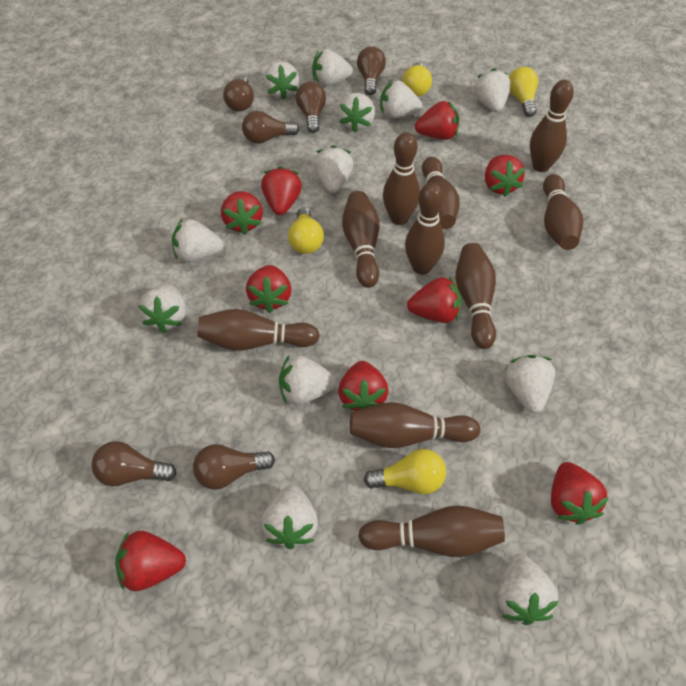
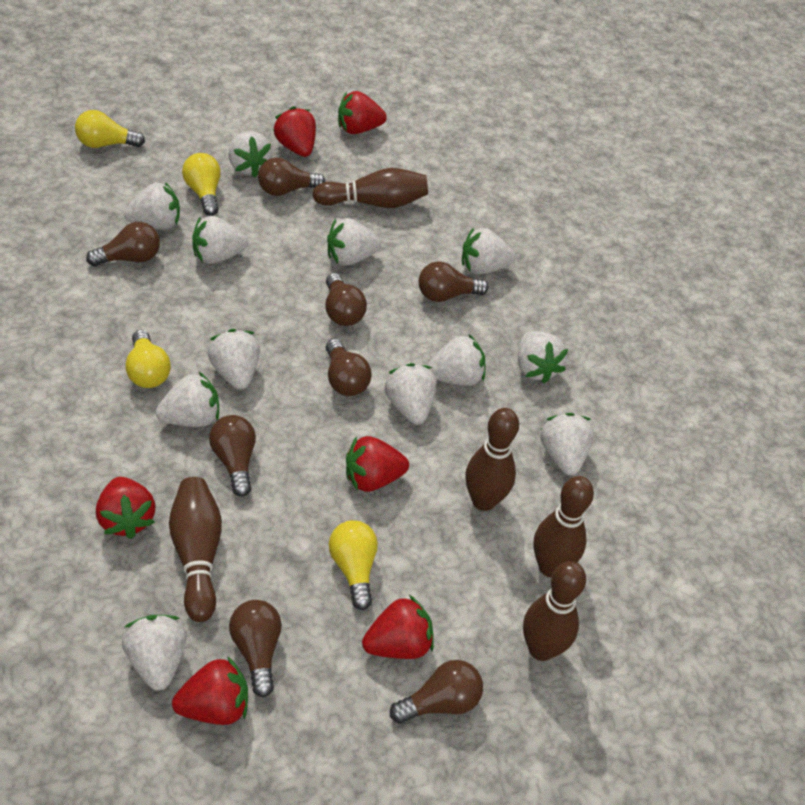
brown bowling pin: [198,309,320,351] [342,191,380,288] [350,402,480,448] [358,505,505,557] [383,132,420,225] [405,182,445,275] [422,157,460,229] [455,243,496,349] [530,80,574,172] [543,174,583,250] = 10 -> [169,477,222,622] [312,168,428,208] [465,408,519,511] [523,561,586,661] [533,476,594,577] = 5
brown light bulb: [91,441,177,486] [193,444,275,490] [223,76,254,111] [242,111,299,144] [296,82,326,133] [357,46,386,95] = 6 -> [86,222,160,266] [209,415,256,497] [229,600,282,698] [258,158,325,196] [325,273,367,326] [326,339,371,396] [390,660,483,724] [419,262,488,302] = 8
red strawberry: [115,531,186,591] [221,191,263,235] [246,265,291,313] [261,166,302,215] [338,361,389,411] [407,276,461,323] [415,101,459,140] [485,155,525,197] [551,462,609,525] = 9 -> [96,477,155,539] [172,656,248,725] [273,106,316,157] [338,91,387,134] [346,436,409,492] [362,595,434,659] = 6

